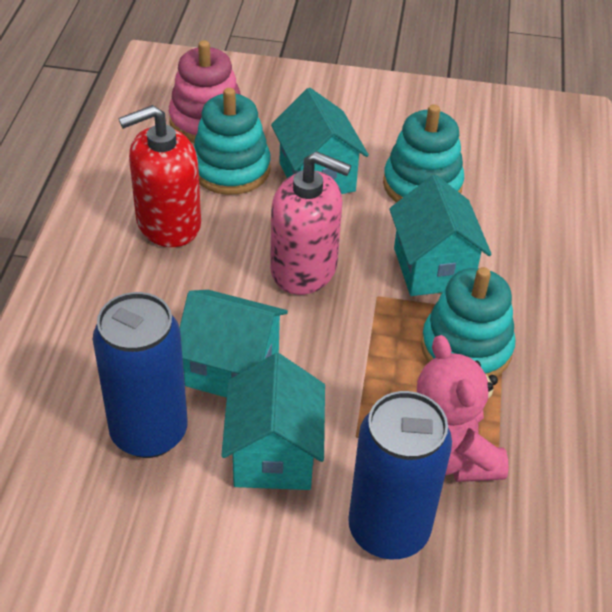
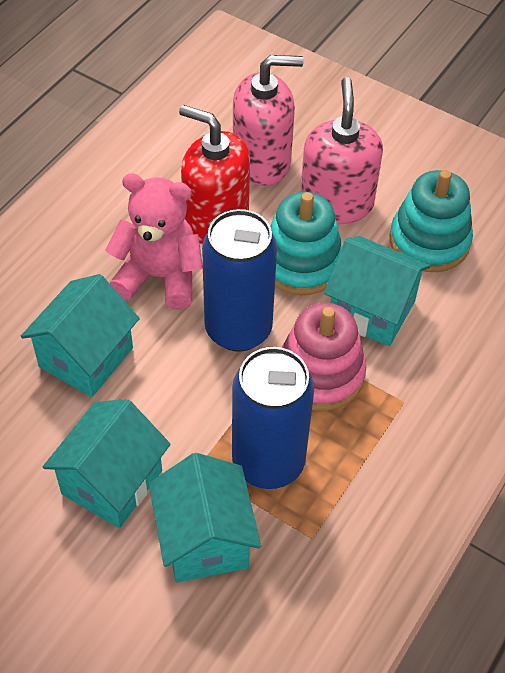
pink soap dispenser: [270,151,351,295] = 1 -> [233,55,304,186] [300,77,383,224] = 2
turquoise stacking toy: [194,88,271,195] [383,104,464,203] [421,267,515,377] = 3 -> [270,192,342,295] [389,170,473,272] = 2

